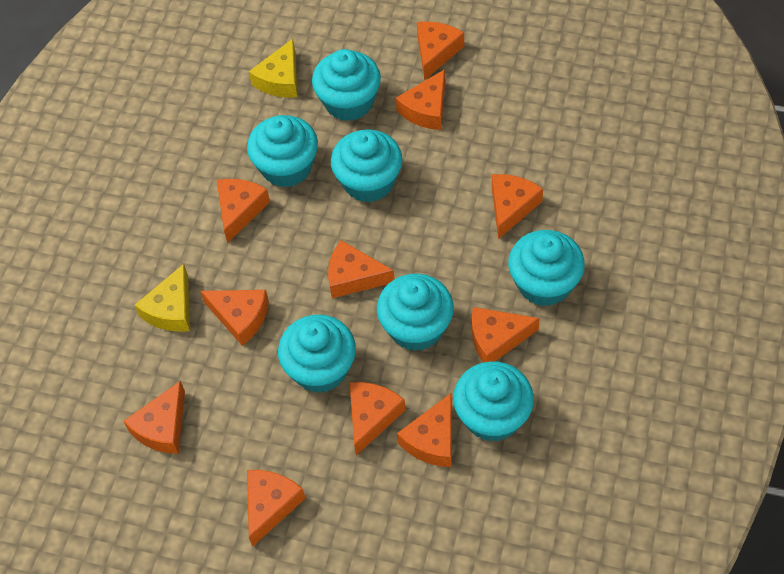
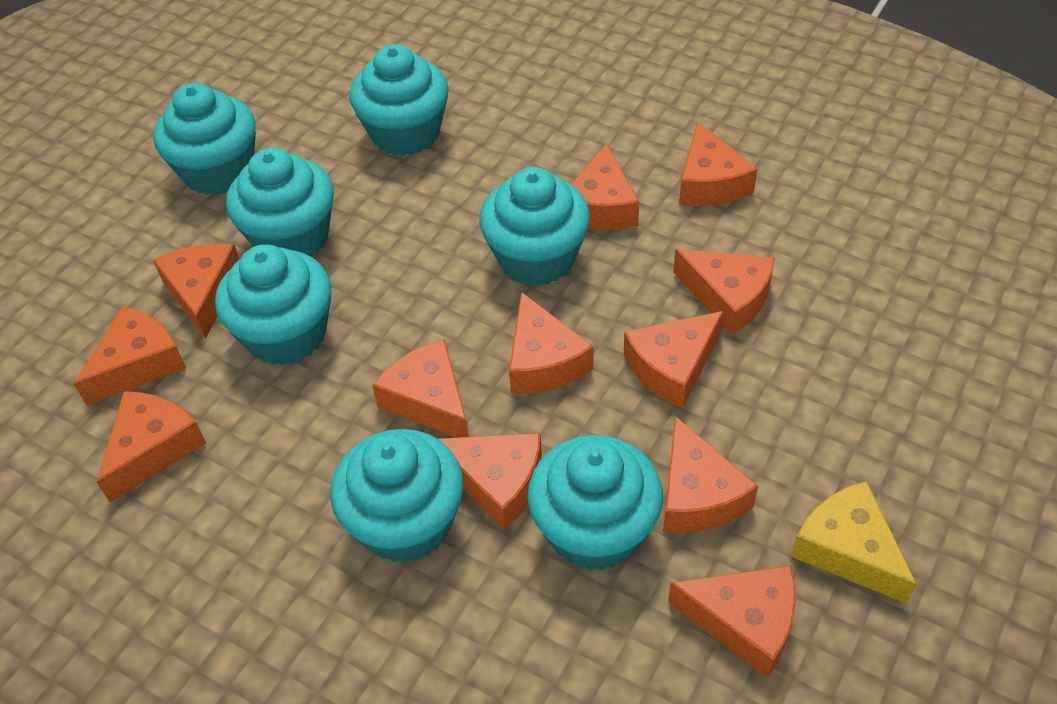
orange cheese: [123,381,185,454] [200,290,269,346] [217,179,270,243] [247,470,306,547] [328,240,395,298] [350,382,406,455] [396,69,445,130] [397,393,452,467] [417,21,464,80] [472,307,540,363] [492,174,543,239] = 11 -> [74,306,186,405] [97,391,206,502] [153,244,239,339] [372,339,469,438] [439,433,542,530] [509,292,593,394] [571,143,639,230] [624,311,724,408] [663,416,758,533] [668,565,796,678] [673,249,775,335] [679,121,758,206] = 12
yellow cheese: [135,264,190,332] [249,39,297,98] = 2 -> [791,481,917,604] = 1

